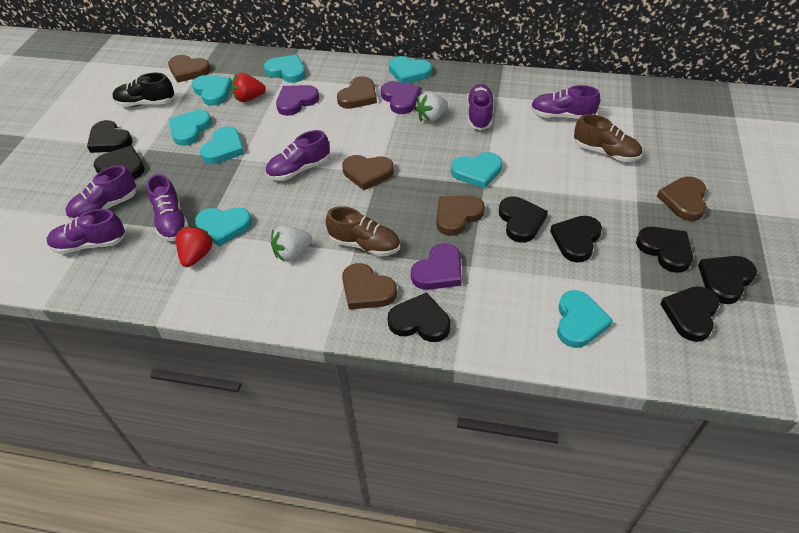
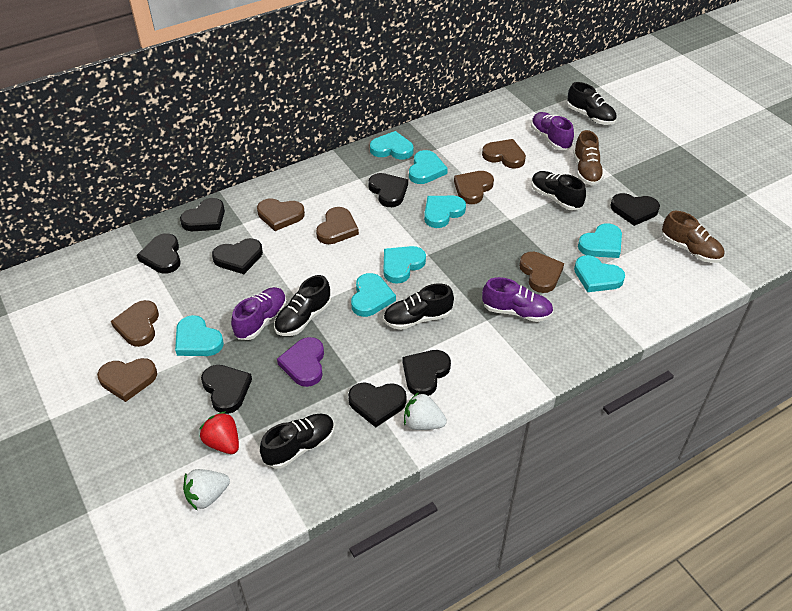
black shoe: [113,73,175,107] = 1 -> [260,414,335,469] [274,275,331,336] [383,284,454,330] [531,171,586,211] [567,82,617,125] = 5
brown heart: [168,55,211,83] [337,76,377,109] [342,155,394,190] [342,263,397,310] [436,195,485,236] [657,177,707,221] = 6 -> [97,358,157,402] [111,300,159,347] [257,198,305,231] [316,207,359,244] [454,171,494,204] [482,139,526,169] [519,252,564,293] = 7
purple heart: [276,85,319,116] [381,81,421,114] [411,243,462,290] = 3 -> [277,337,324,387] = 1
purple shoe: [47,209,126,254] [65,165,136,220] [146,174,189,241] [266,130,330,181] [467,84,494,130] [530,85,600,119] = 6 -> [231,287,287,340] [482,277,553,322] [531,112,574,150] = 3
red strawberry: [176,226,213,267] [231,73,266,102] = 2 -> [199,411,239,454] = 1

